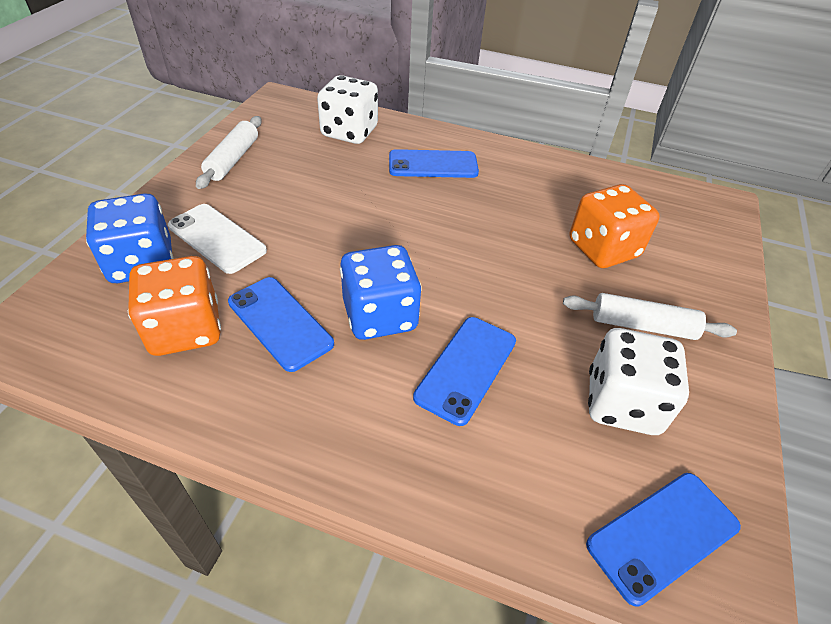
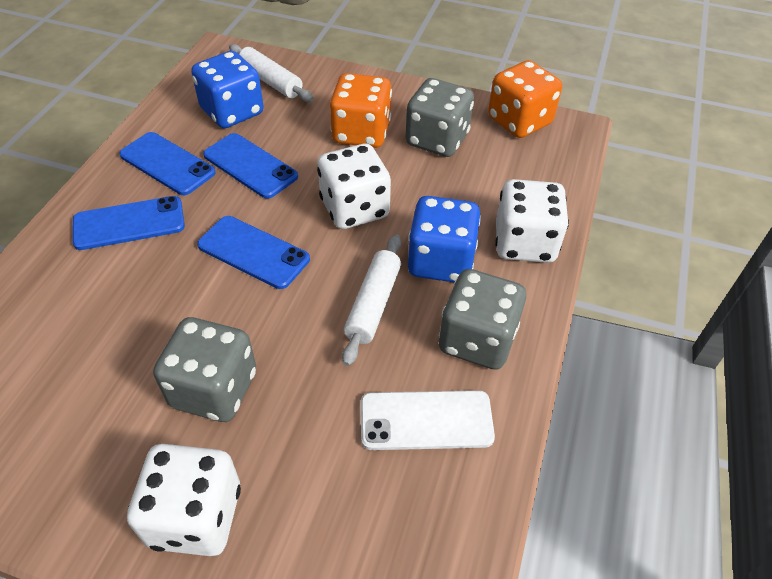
grey dice: none = 0 -> [153,317,256,422] [405,78,474,157] [439,269,526,370] = 3
white dice: [317,75,378,144] [588,328,689,435] = 2 -> [127,444,241,556] [317,144,391,229] [495,179,569,263] = 3

